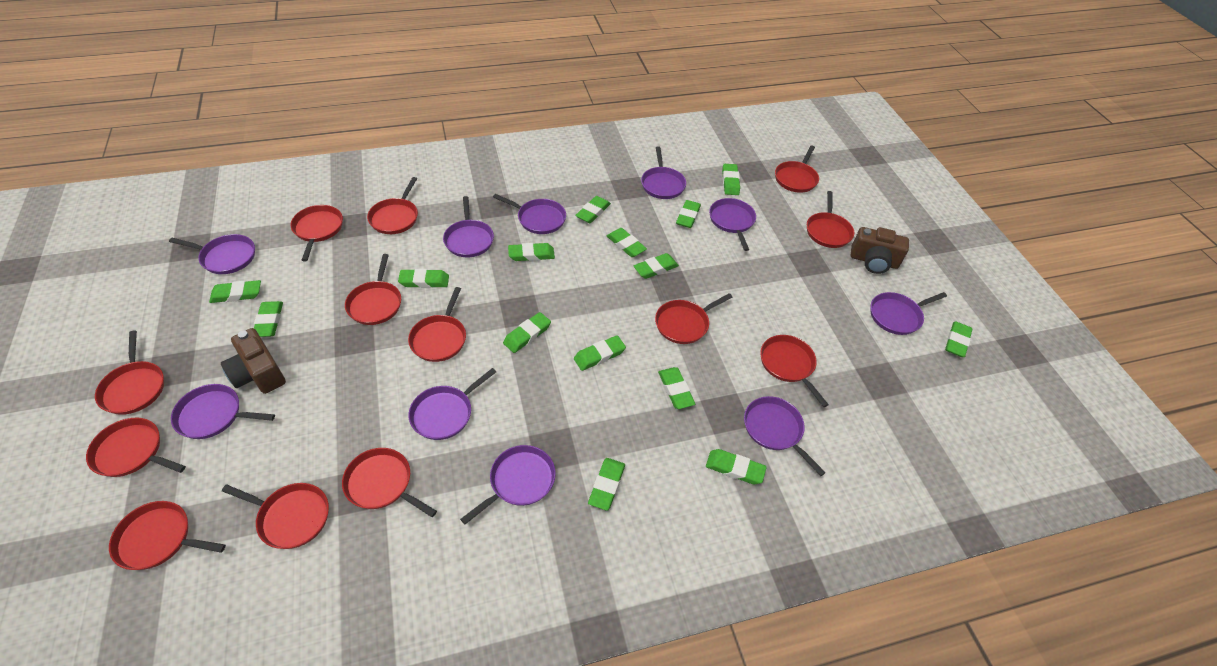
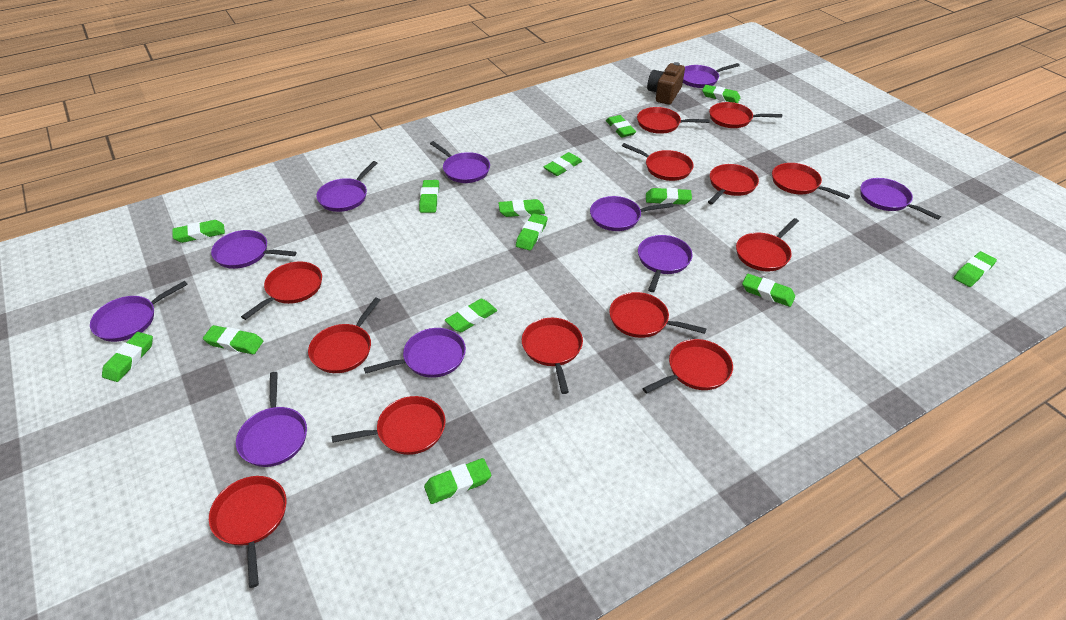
brown camera: [221,328,286,394] [851,227,909,274] = 2 -> [647,62,685,105] = 1
green eraser: [209,280,261,303] [254,301,283,337] [398,269,449,288] [503,312,551,353] [508,243,555,261] [574,335,626,371] [575,196,611,223] [588,458,625,511] [607,228,647,257] [634,253,679,279] [658,367,695,409] [676,200,701,228] [706,449,767,484] [722,164,740,195] [945,321,973,357] = 15 -> [102,332,153,382] [172,220,225,243] [203,325,263,354] [419,180,439,213] [424,458,491,504] [445,299,498,332] [499,199,545,217] [516,213,548,250] [544,152,582,176] [606,115,636,138] [646,188,692,205] [702,85,740,103] [742,274,795,307] [954,251,997,287] = 14

